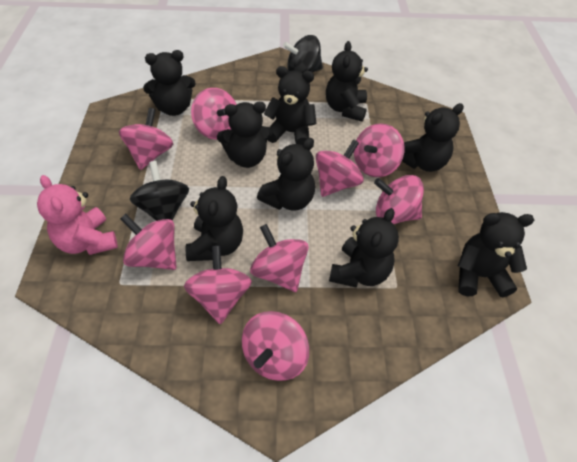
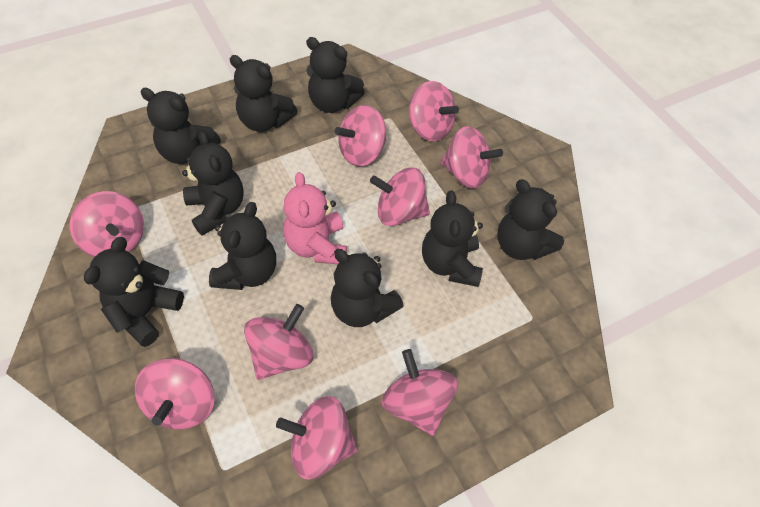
black spinning top: [130,161,189,221] [283,35,323,73] = 2 -> none = 0

